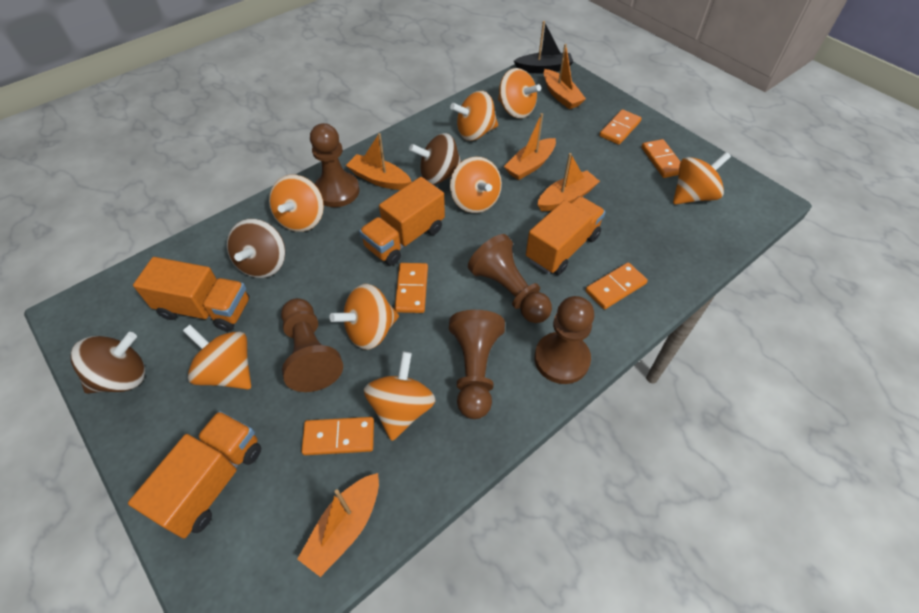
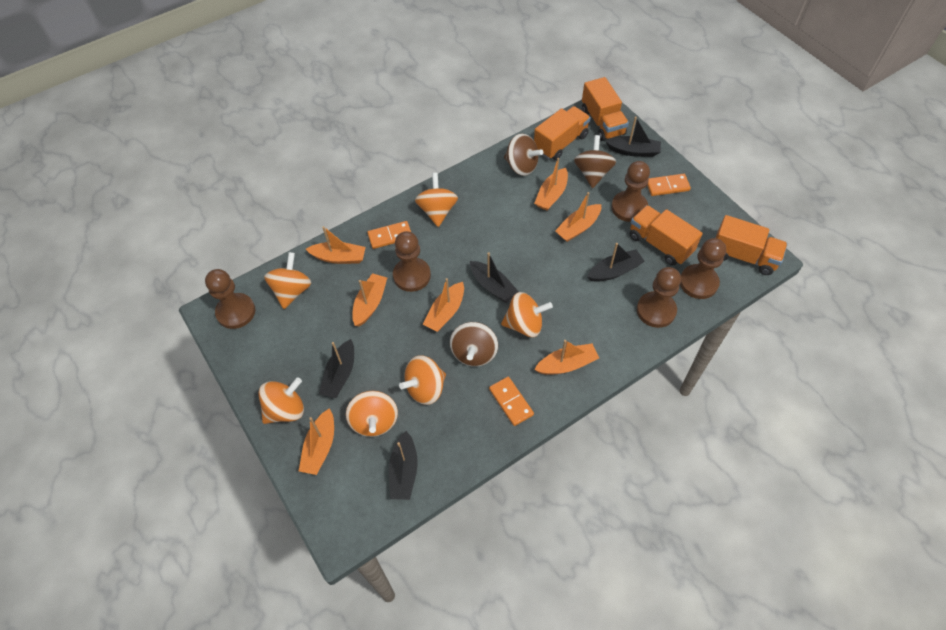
black boat: [514,21,573,73] = 1 -> [319,339,354,398] [388,431,418,500] [470,252,519,303] [587,243,645,282] [605,116,661,157] = 5
orange boat: [297,473,379,577] [346,133,412,190] [504,113,556,180] [537,153,600,211] [544,44,586,109] = 5 -> [299,408,334,475] [306,226,366,264] [352,273,387,326] [423,278,464,332] [534,158,568,211] [534,340,599,375] [555,192,601,242] = 7
orange domino: [301,417,374,455] [395,263,428,313] [585,262,648,309] [599,109,642,145] [641,139,681,178] = 5 -> [367,221,411,249] [489,377,534,426] [647,174,691,196] = 3
orange spinning top: [183,325,251,389] [269,175,324,232] [329,284,399,350] [364,352,436,441] [450,91,498,141] [450,157,502,213] [498,68,541,118] [673,152,731,204] = 8 -> [259,377,304,424] [264,252,311,309] [346,391,398,437] [399,355,446,405] [415,173,458,227] [501,292,553,337] = 6

